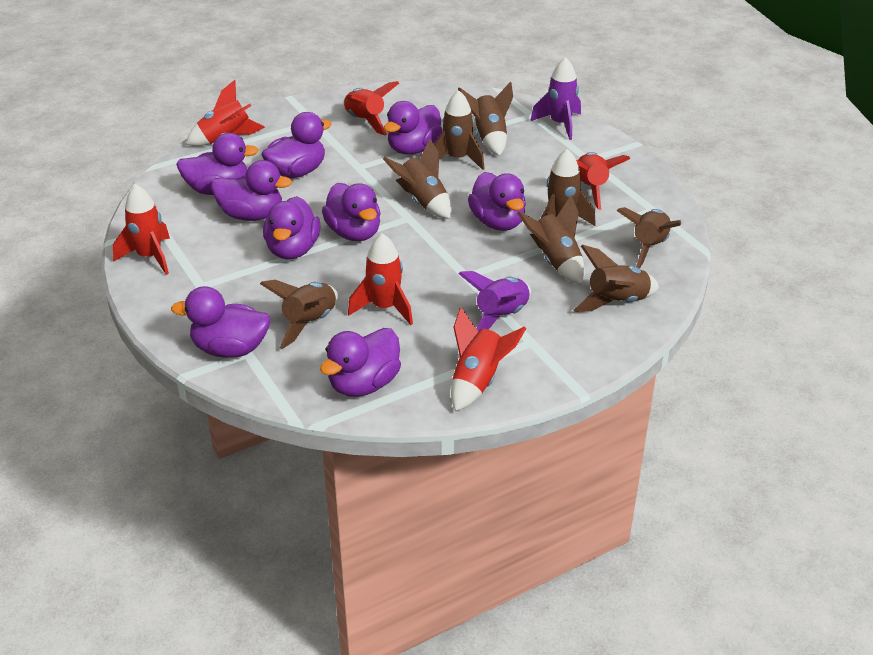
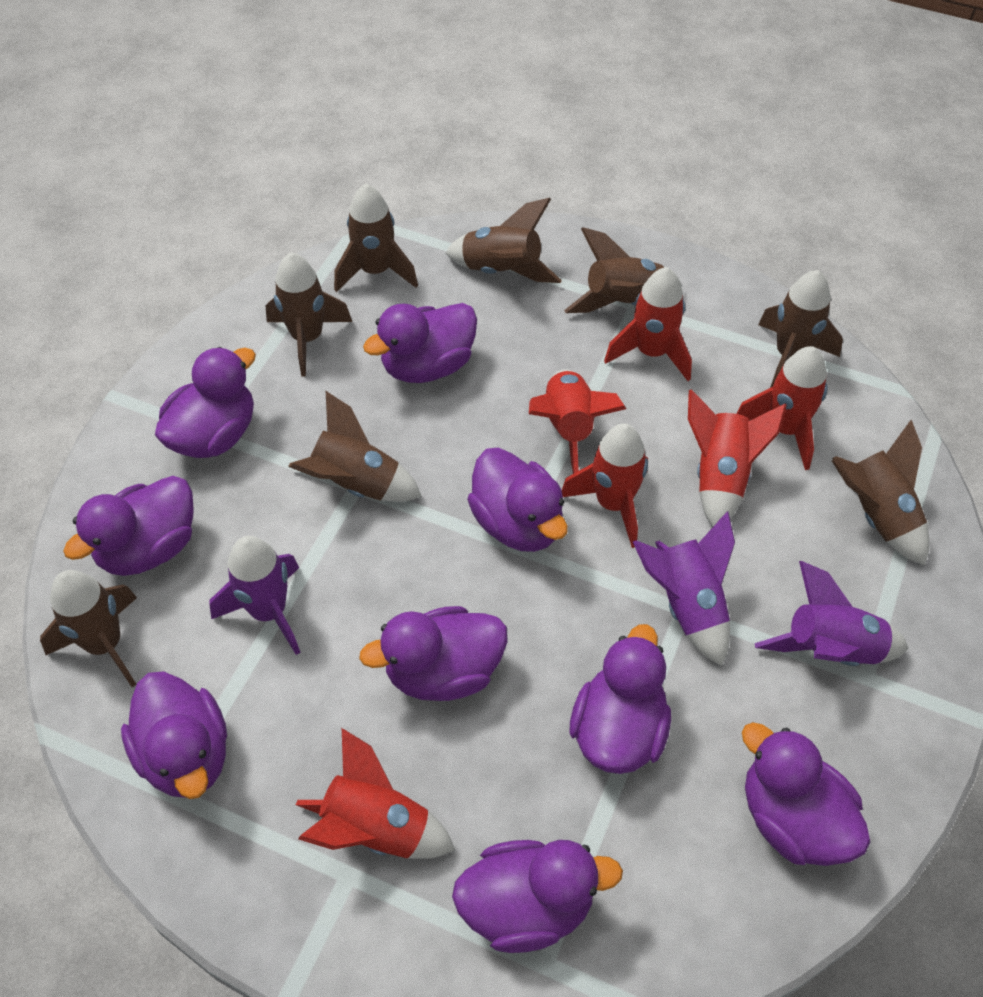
purple rocket: [458,271,531,331] [530,57,581,140] = 2 -> [209,536,300,655] [633,511,735,666] [755,561,909,666] = 3

